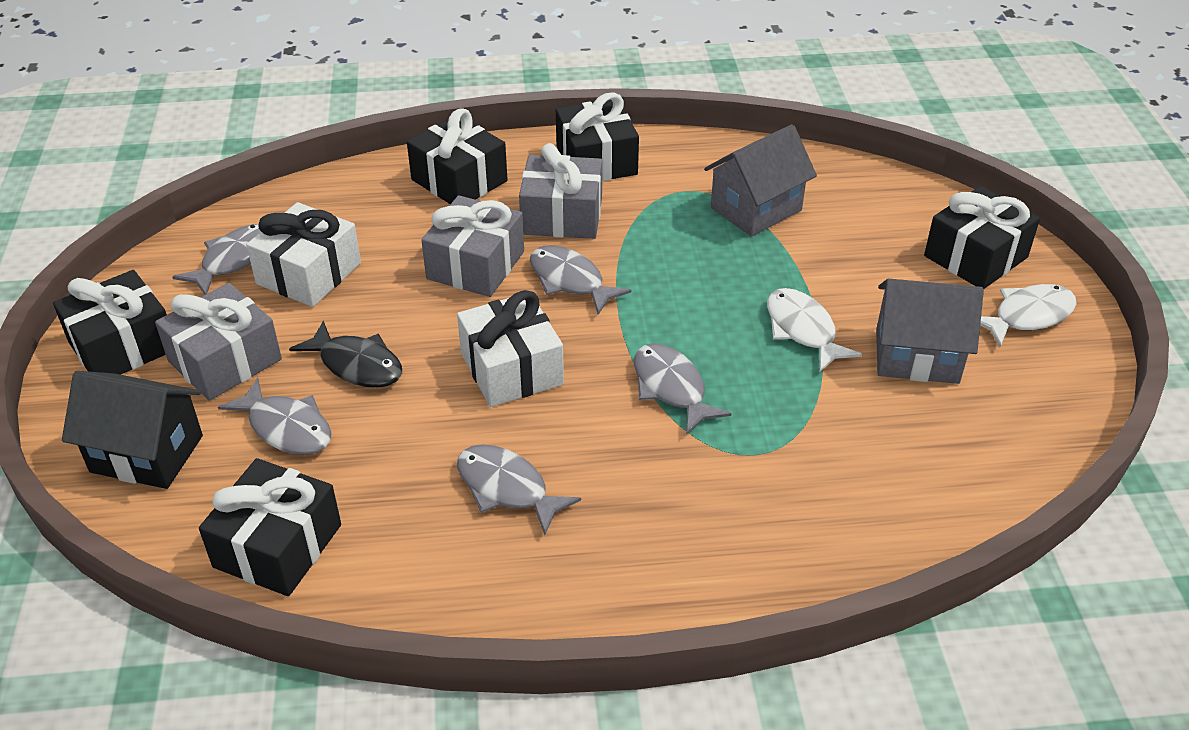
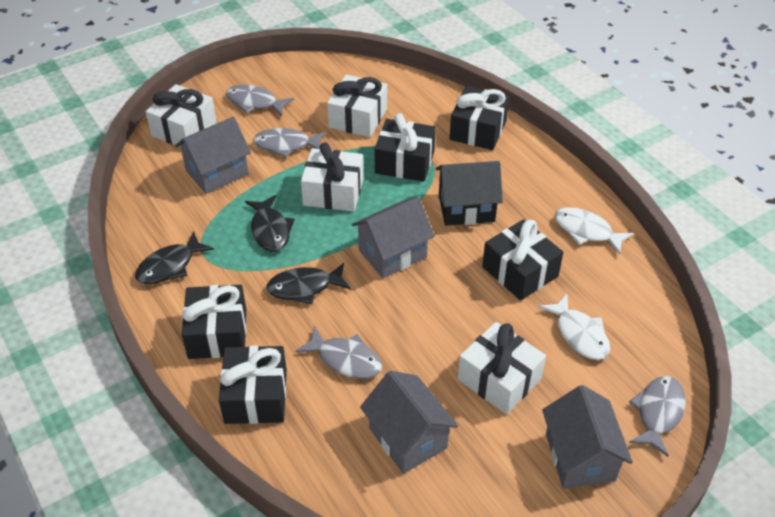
black fish: [289,321,402,388] = 1 -> [135,231,214,284] [245,195,295,252] [266,263,351,304] = 3
grey fish: [173,224,261,295] [218,378,331,455] [457,444,581,535] [530,245,631,315] [634,343,731,435] = 5 -> [226,85,294,116] [253,128,325,158] [295,326,382,379] [629,376,686,457] = 4
grey gift: [155,283,282,401] [421,195,524,297] [519,143,602,239] = 3 -> none = 0
grey house: [704,124,817,237] [876,278,984,384] = 2 -> [175,117,251,194] [352,197,435,278] [360,371,458,474] [542,385,633,489] = 4
white gift: [246,202,361,307] [457,290,564,407] = 2 -> [146,84,217,147] [301,142,364,212] [327,74,387,138] [458,322,546,414] = 4

